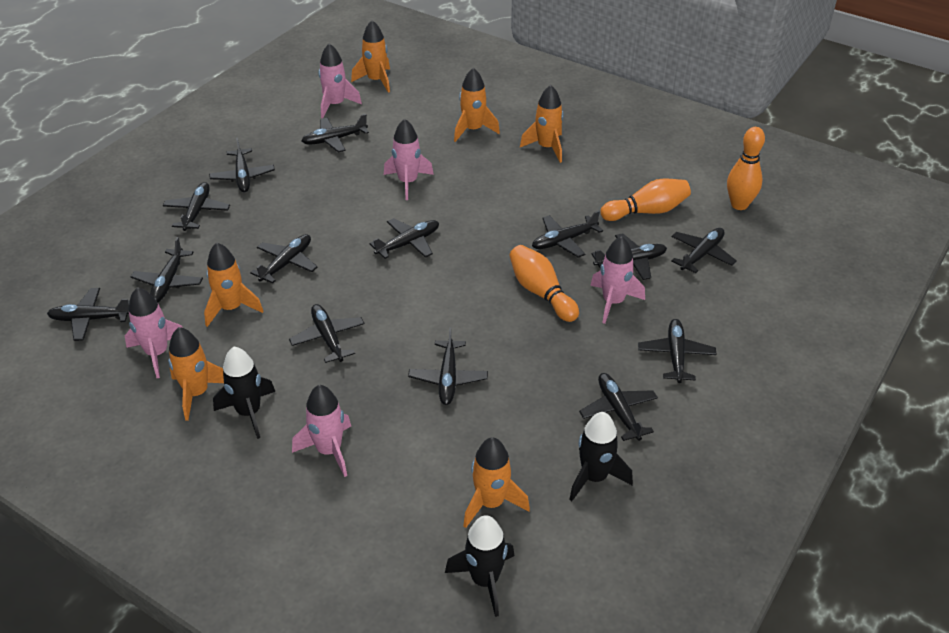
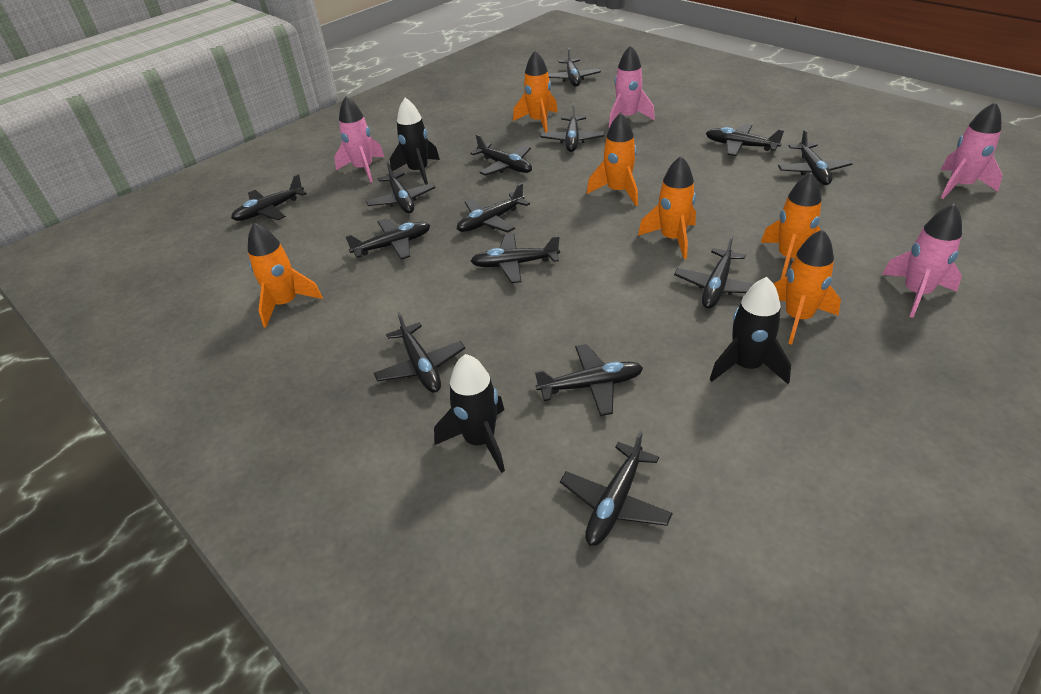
orange bowling pin: [509,245,579,322] [600,178,691,221] [727,127,765,210] = 3 -> none = 0
pink rocket: [125,287,183,378] [292,385,351,477] [319,43,362,118] [384,119,434,200] [590,236,645,324] = 5 -> [334,96,384,183] [609,45,655,128] [882,204,962,318] [941,102,1003,199] = 4

